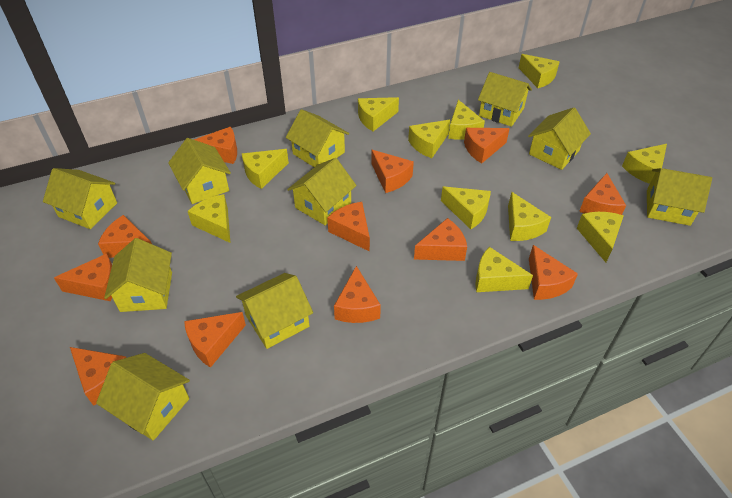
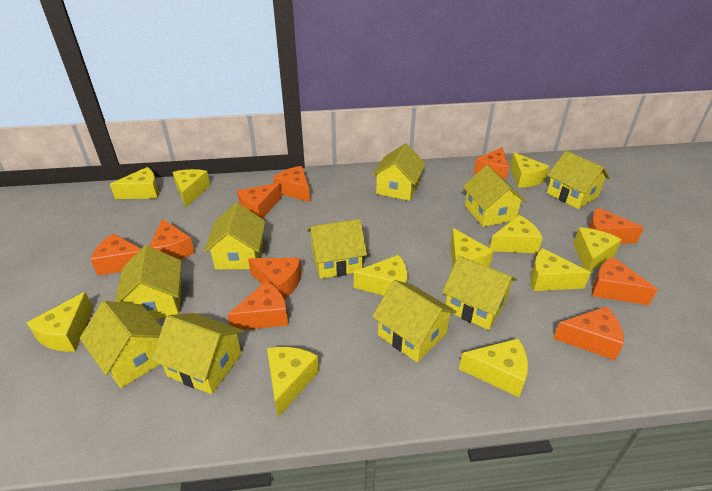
orange cheese: [54,254,112,301] [70,347,126,406] [98,215,152,258] [184,312,246,368] [194,127,237,164] [327,202,370,252] [334,266,381,323] [371,150,414,193] [414,218,467,261] [464,128,510,163] [529,245,578,300] [579,173,626,215] = 12 -> [90,233,141,276] [150,219,195,260] [227,281,288,330] [237,183,282,219] [248,258,302,299] [273,166,310,202] [474,147,509,181] [553,306,624,360] [588,207,644,244] [592,257,658,305] = 10

